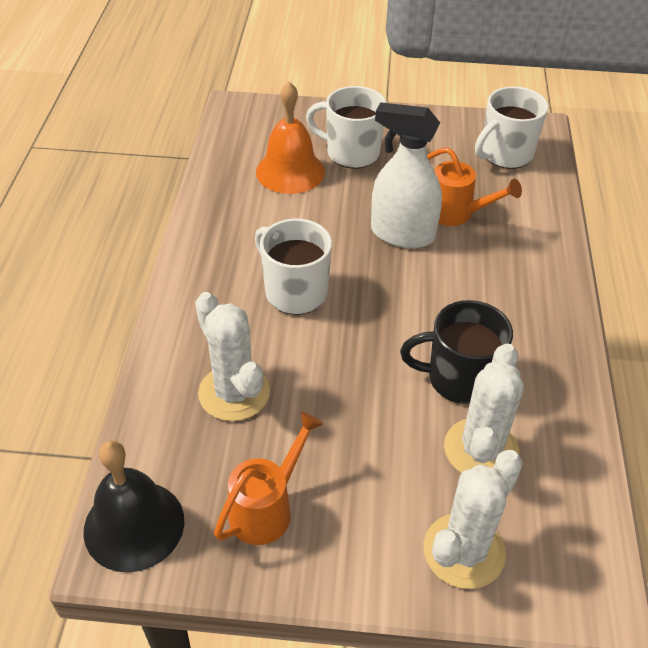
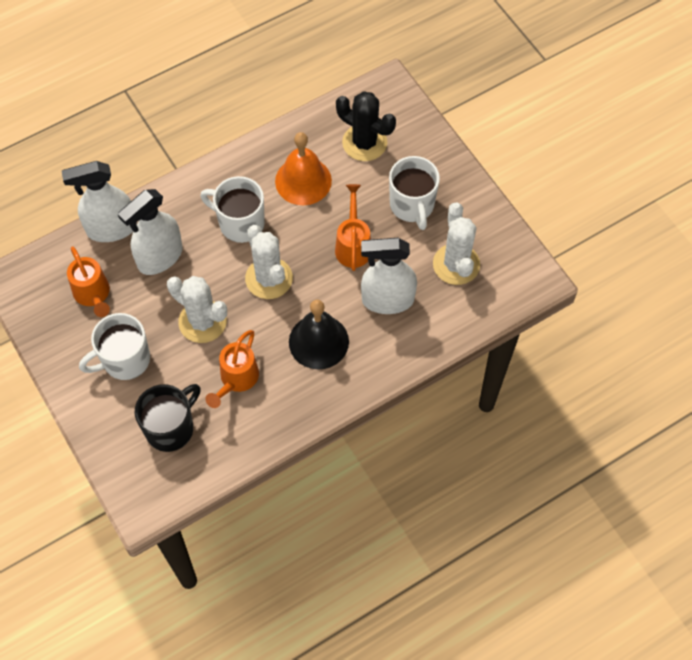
black cactus: none = 0 -> [336,91,396,161] = 1
orange watering can: [214,412,323,545] [427,147,522,226] = 2 -> [67,246,110,317] [205,330,259,408] [335,184,371,271] = 3
white spray bottle: [371,102,442,248] = 1 -> [62,161,137,242] [118,189,183,275] [361,238,417,314] = 3

